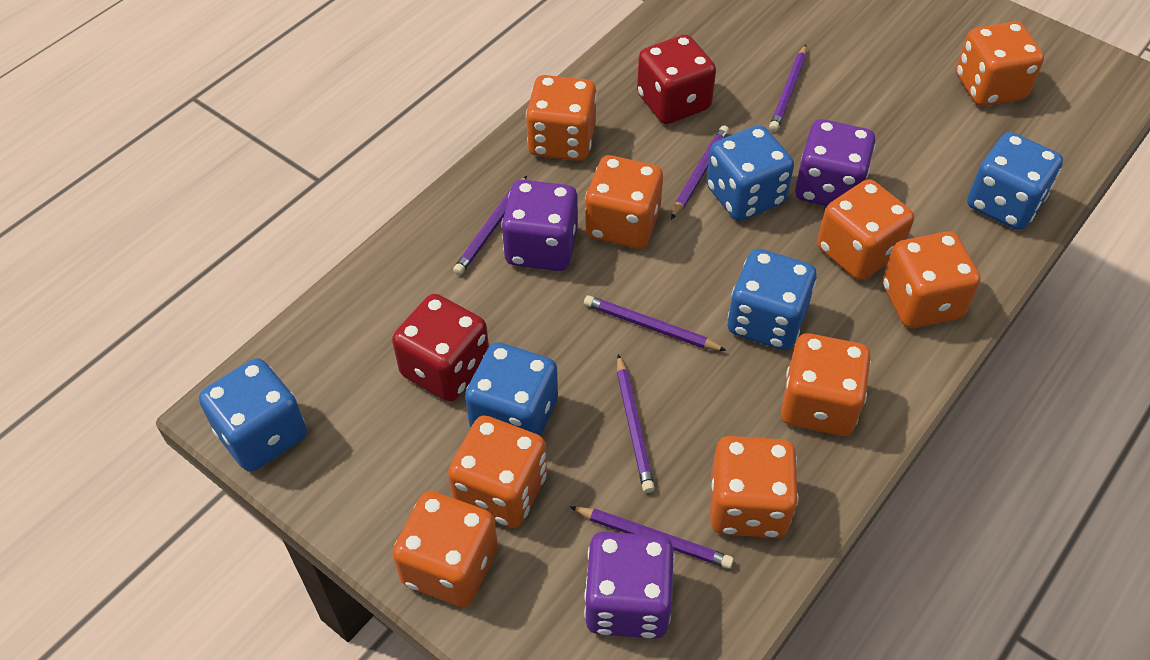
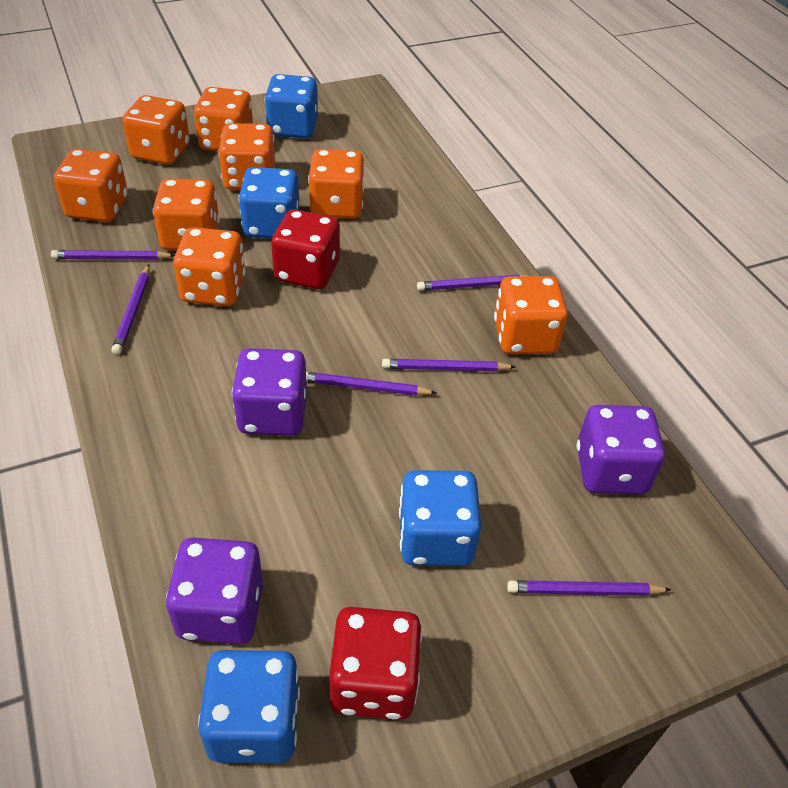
blue dice: [199,358,307,472] [465,342,558,436] [706,125,794,221] [728,249,817,350] [967,132,1063,230] = 5 -> [198,650,300,763] [239,167,300,238] [265,74,318,138] [399,470,482,566] = 4
orange dice: [392,491,498,607] [448,415,547,528] [526,75,597,161] [585,155,663,249] [710,436,798,538] [781,333,871,436] [817,179,914,281] [882,231,981,328] [956,21,1044,106] = 9 -> [54,149,128,222] [122,95,190,165] [153,179,220,250] [173,227,246,306] [194,87,253,151] [218,123,275,190] [308,149,365,219] [494,276,568,354] = 8

